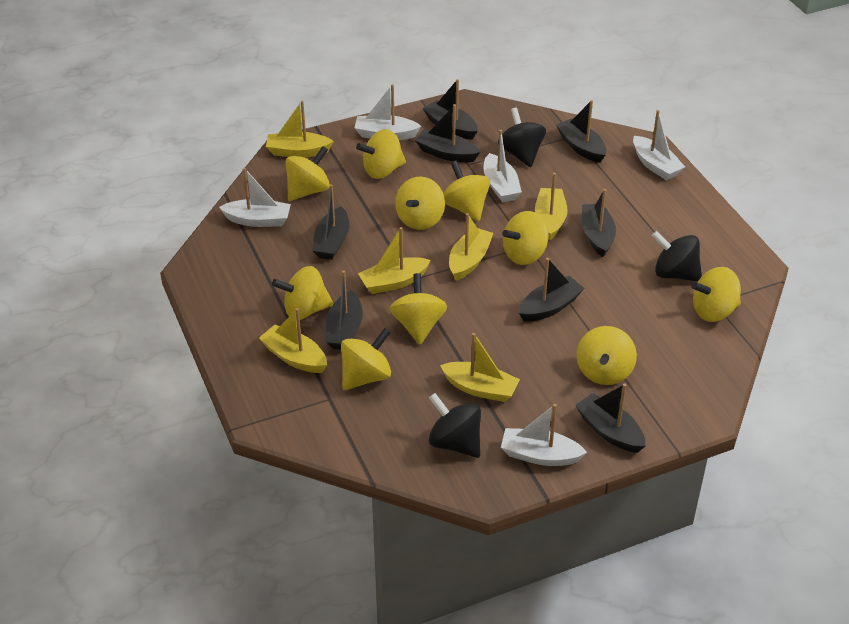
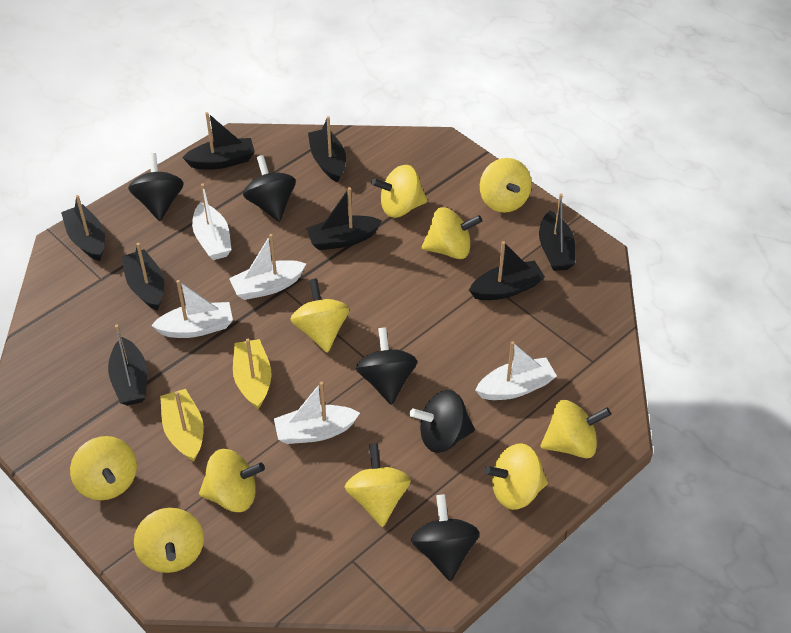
black spinning top: [429,393,481,458] [498,107,546,167] [652,231,702,282] = 3 -> [128,153,184,221] [243,155,296,222] [356,327,417,405] [410,390,475,453] [411,494,480,581] = 5
yellow boat: [259,308,327,373] [266,101,334,158] [358,227,431,294] [440,333,520,402] [449,213,493,281] [535,173,568,240] = 6 -> [160,389,204,462] [233,339,271,409] = 2

